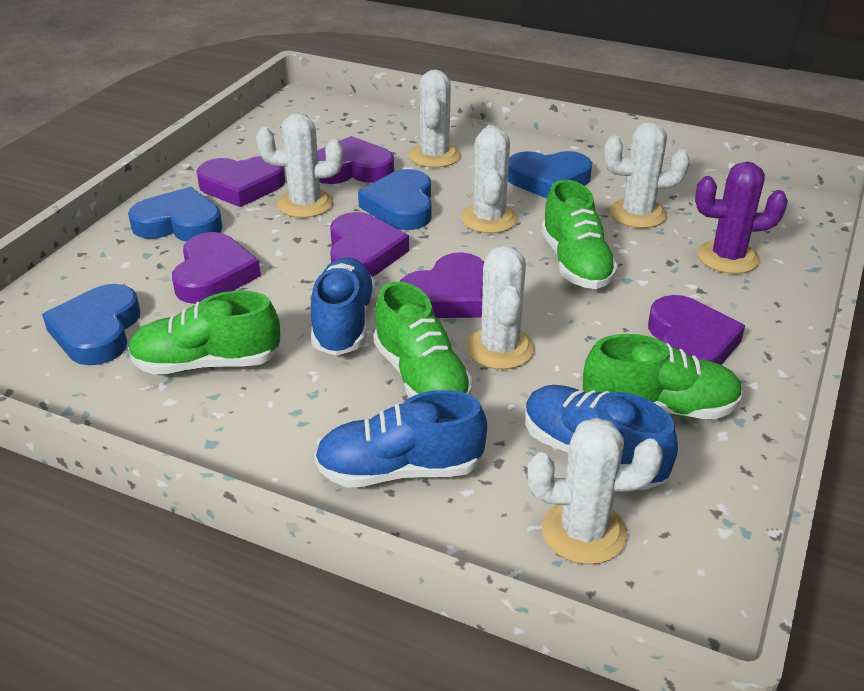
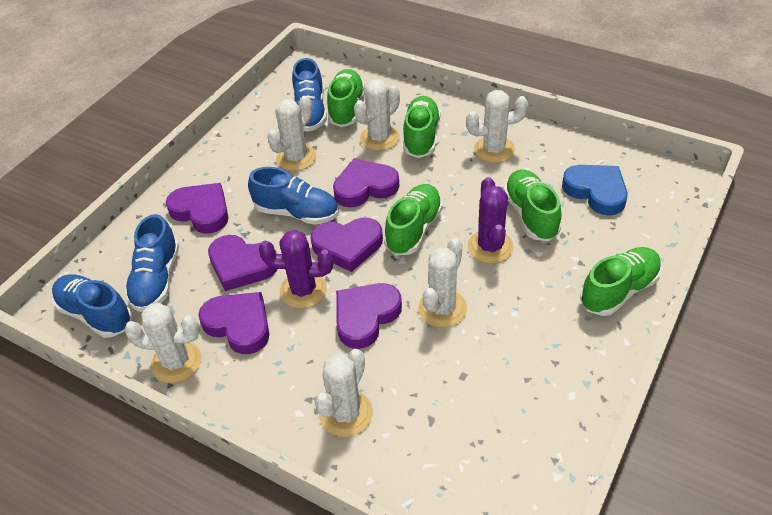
blue heart: [42,284,140,366] [128,187,222,242] [358,169,432,230] [508,151,592,198] = 4 -> [562,165,628,216] = 1
blue shoe: [311,257,375,356] [314,390,487,488] [525,385,678,490] = 3 -> [52,274,132,338] [125,214,179,312] [248,167,339,225] [292,58,327,132] = 4
green shoe: [128,291,280,374] [373,281,473,398] [541,180,618,289] [583,334,743,419] = 4 -> [327,69,365,127] [384,184,443,256] [403,96,440,158] [503,169,561,241] [580,247,662,316] = 5
purple cactus: [695,162,788,274] = 1 -> [259,230,333,309] [468,177,514,263] = 2

